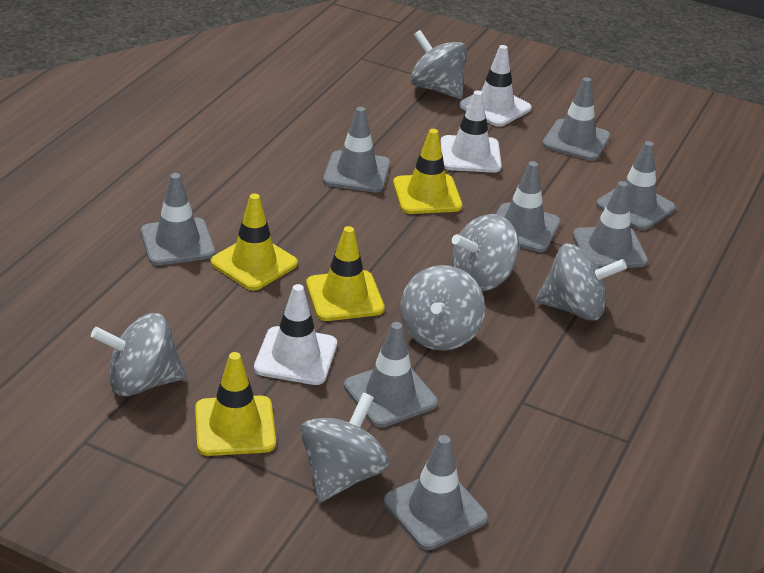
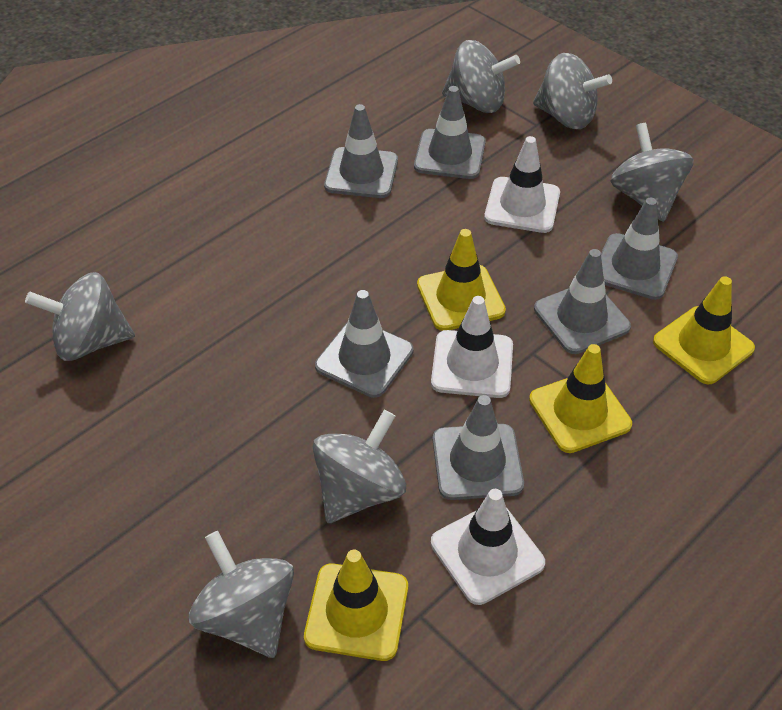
grey traffic cone: [141,173,215,266] [323,107,390,192] [344,322,438,427] [384,435,488,550] [496,161,560,252] [542,77,611,161] [572,181,648,269] [596,141,675,230] = 8 -> [315,290,414,398] [324,104,398,198] [414,86,486,179] [433,395,524,500] [534,249,631,354] [601,198,678,300] = 6

